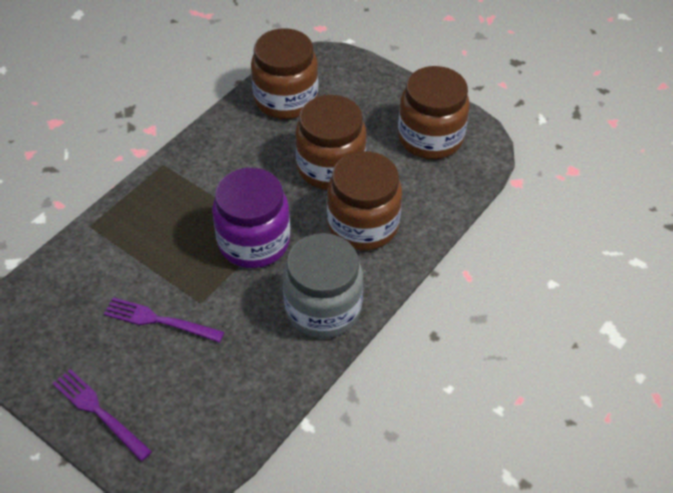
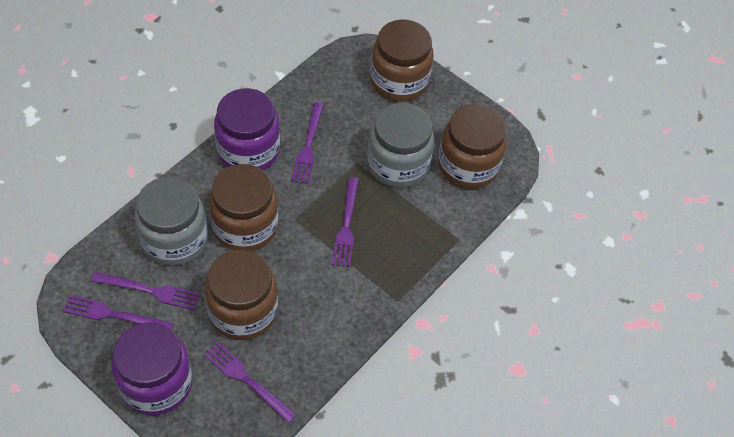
grey jar: [283,233,363,338] = 1 -> [135,177,208,266] [367,103,434,188] = 2
purple fork: [52,369,152,462] [104,297,224,343] = 2 -> [63,295,174,330] [91,272,200,310] [203,342,297,423] [291,102,324,184] [332,177,359,267] = 5
purple jar: [212,168,290,268] = 1 -> [112,322,192,415] [214,88,280,170] = 2

